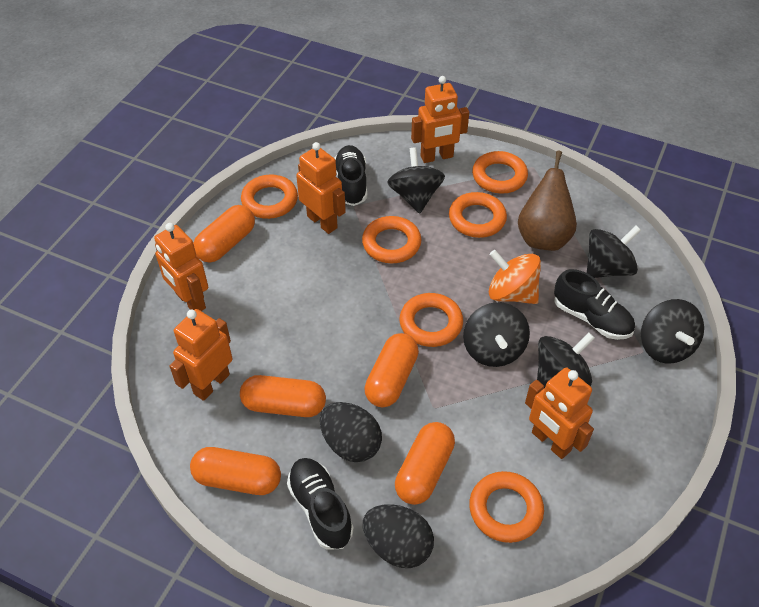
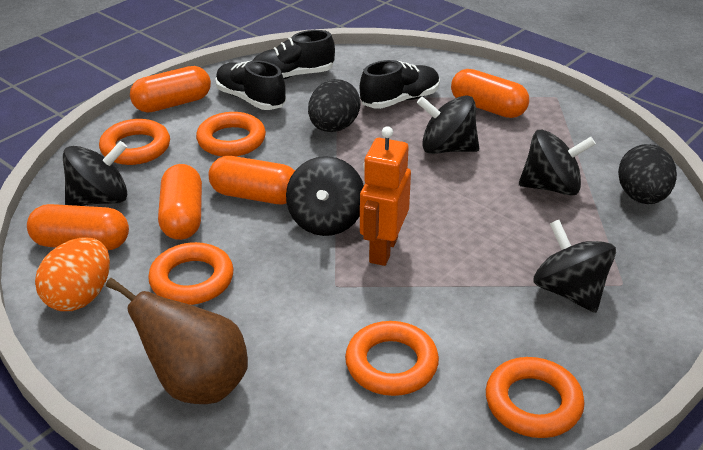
orange egg: none = 0 -> [35,238,110,311] = 1
orange ring: [241,174,298,219] [362,216,421,263] [400,293,463,347] [449,192,507,238] [469,471,544,543] [472,151,528,194] = 6 -> [99,119,170,165] [148,242,233,305] [196,112,266,157] [345,321,439,396] [486,357,585,438] = 5
orange robot: [154,223,208,311] [169,309,233,401] [296,142,346,234] [411,76,469,163] [525,368,594,459] = 5 -> [360,126,411,266] = 1
orange spinning top: [489,250,541,304] = 1 -> none = 0

